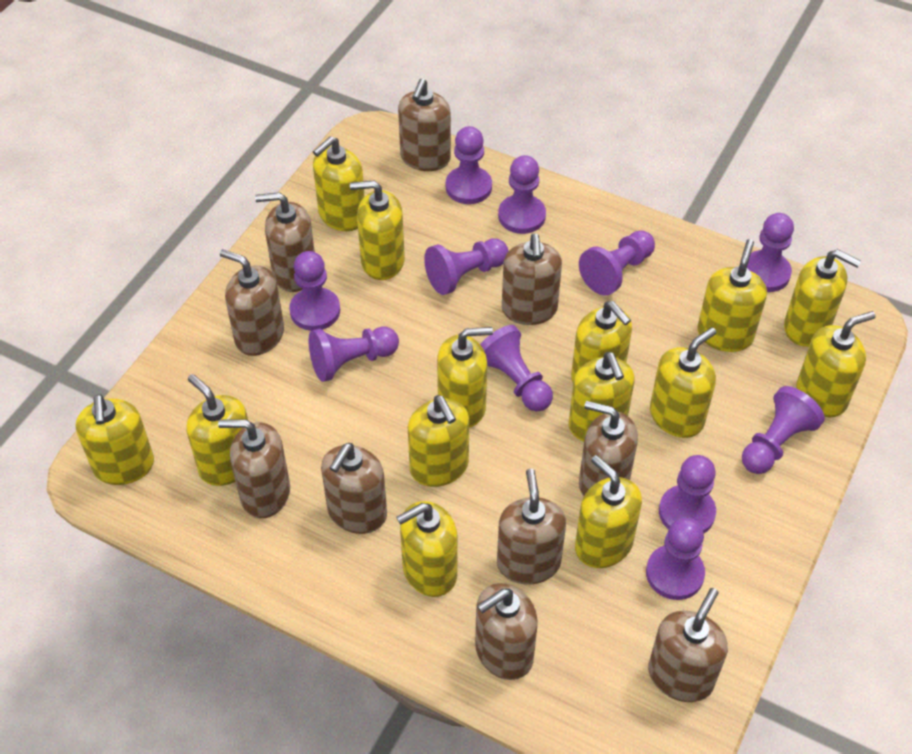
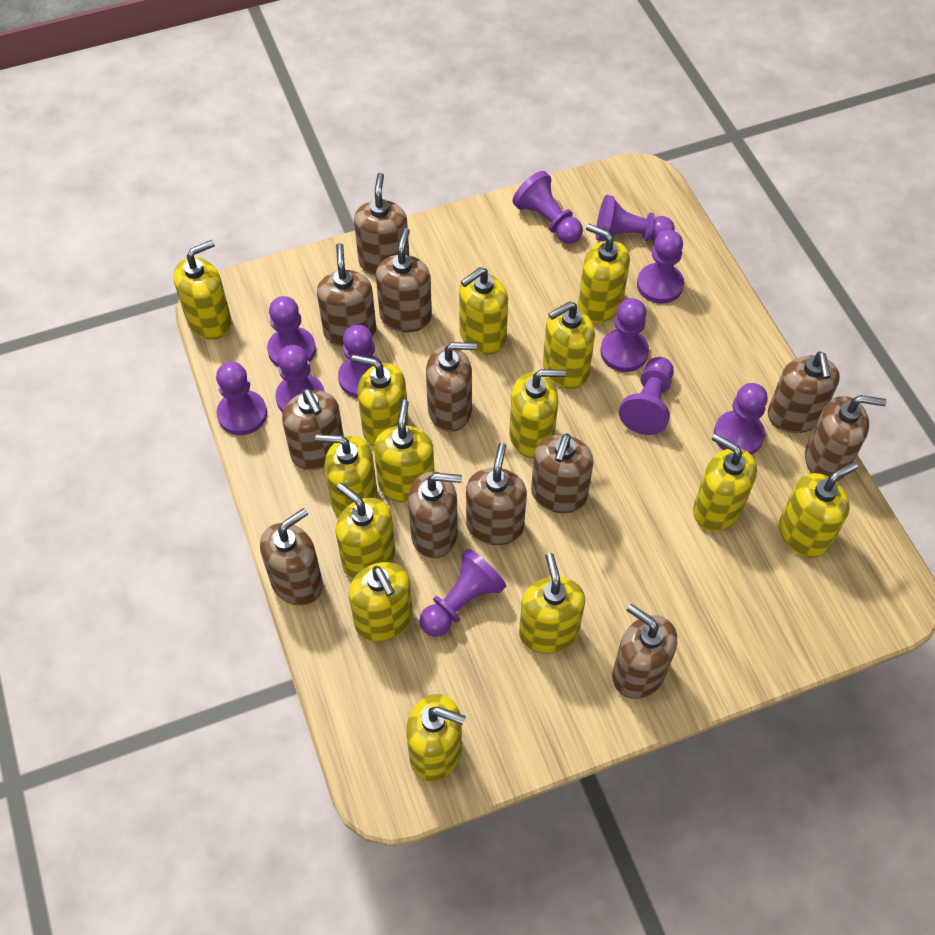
brown soap dispenser: [218,419,290,518] [220,249,284,356] [255,192,315,292] [321,443,387,534] [398,79,451,171] [475,583,538,680] [497,468,566,584] [502,233,562,325] [579,401,638,496] [648,588,728,702] = 10 -> [260,508,323,606] [282,388,344,470] [317,243,376,347] [354,173,409,276] [376,228,432,332] [408,471,462,559] [426,342,477,432] [466,443,527,545] [531,433,594,513] [612,604,677,699] [768,352,840,433] [805,395,886,481] = 12

